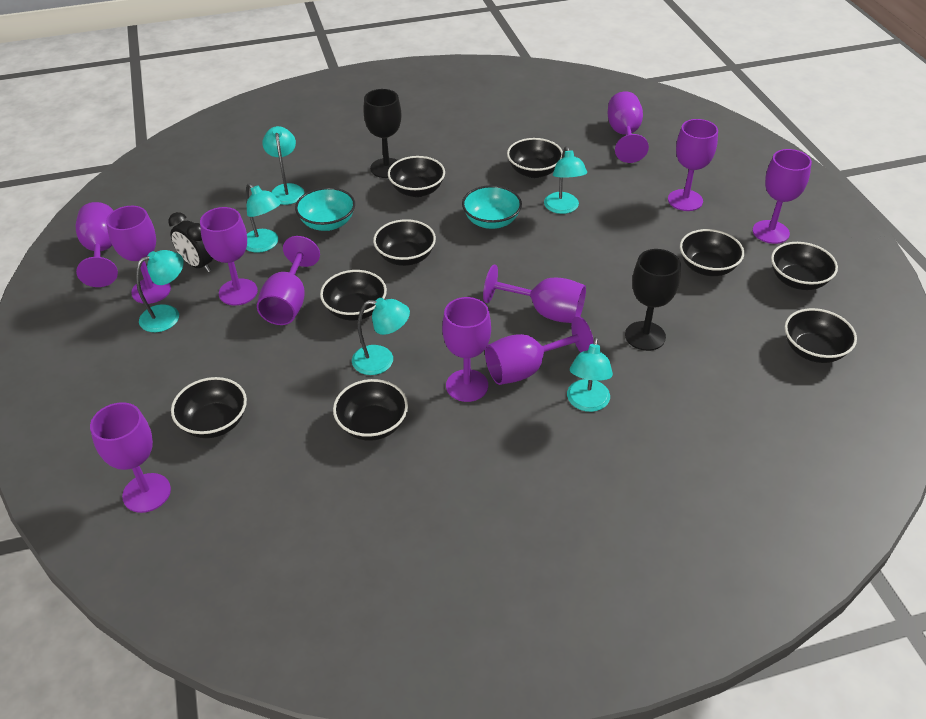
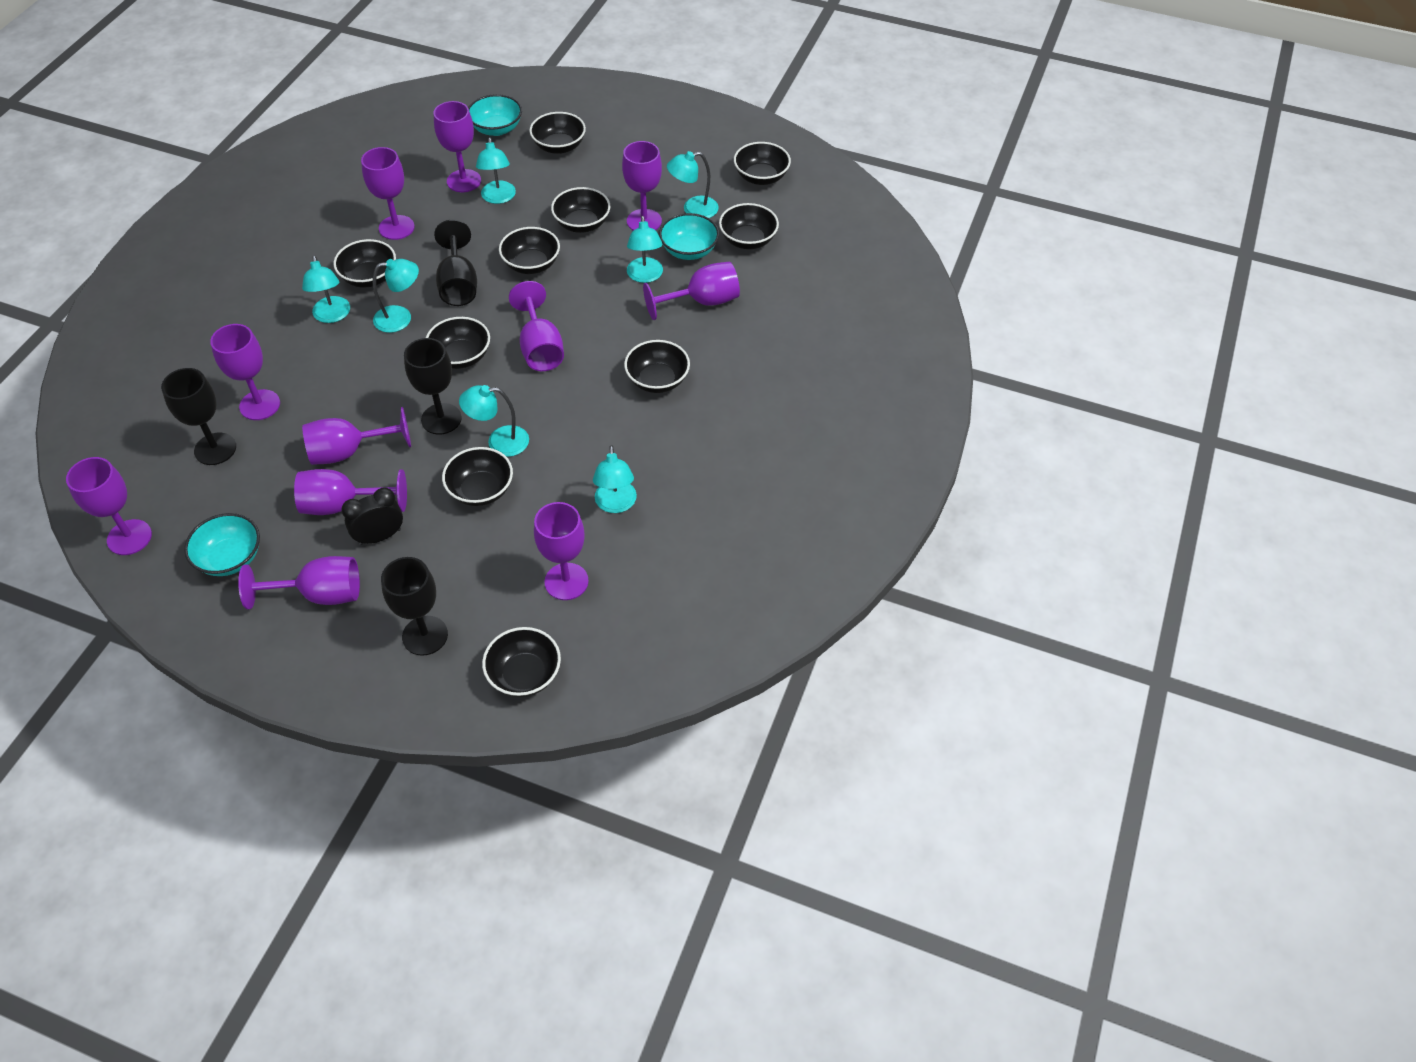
black bowl: [171,377,247,438] [320,270,387,320] [333,379,408,441] [373,219,436,266] [388,156,445,197] [507,138,563,178] [680,229,744,276] [771,242,838,290] [785,308,857,363] = 9 -> [334,239,396,287] [426,317,490,369] [442,447,513,506] [482,627,561,697] [499,227,560,274] [529,112,586,154] [551,187,610,233] [624,340,690,393] [719,203,779,249] [734,142,791,185] = 10
black goblet: [363,89,401,178] [625,249,681,351] = 2 -> [161,368,236,465] [381,557,448,656] [404,338,462,435] [434,220,477,306] = 4
turquoise bowl: [295,187,355,231] [462,185,522,229] = 2 -> [184,513,260,576] [468,94,522,136] [659,213,719,260] = 3
turquoise lamp: [136,250,184,332] [246,183,281,253] [262,126,304,205] [352,298,410,375] [544,146,587,214] [567,337,613,412] = 6 -> [302,255,350,323] [373,259,419,333] [459,385,529,457] [476,137,516,204] [593,445,637,513] [627,216,663,283] [667,151,719,218] = 7

